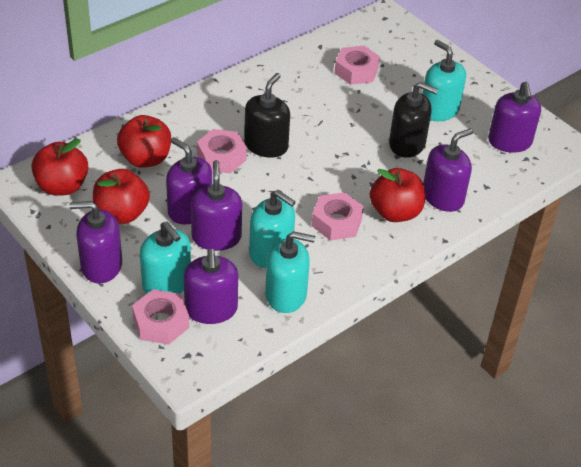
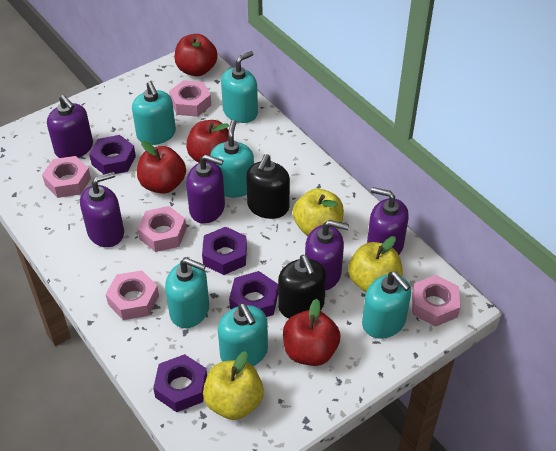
pink nut: [132,289,189,345] [197,129,247,173] [312,192,364,241] [334,46,380,85] = 4 -> [42,156,91,198] [106,270,159,320] [138,206,186,252] [169,80,211,117] [412,275,460,327] = 5
purple nut: none = 0 -> [89,135,136,174] [153,354,207,412] [202,227,247,275] [229,271,278,317] = 4
purple soap dispenser: [69,201,122,283] [166,137,212,224] [184,249,238,324] [191,160,242,251] [423,128,473,212] [488,82,541,153] = 6 -> [47,95,93,158] [80,172,124,247] [186,155,225,224] [305,220,349,290] [367,187,409,255] = 5
turquoise soap dispenser: [140,222,191,294] [249,190,296,268] [265,231,315,313] [422,40,466,121] = 4 -> [132,81,176,145] [165,258,209,328] [210,120,254,197] [218,303,268,366] [221,51,258,123] [362,272,411,339] = 6
yellow apple: none = 0 -> [203,351,264,420] [293,188,344,236] [348,236,403,292] = 3

